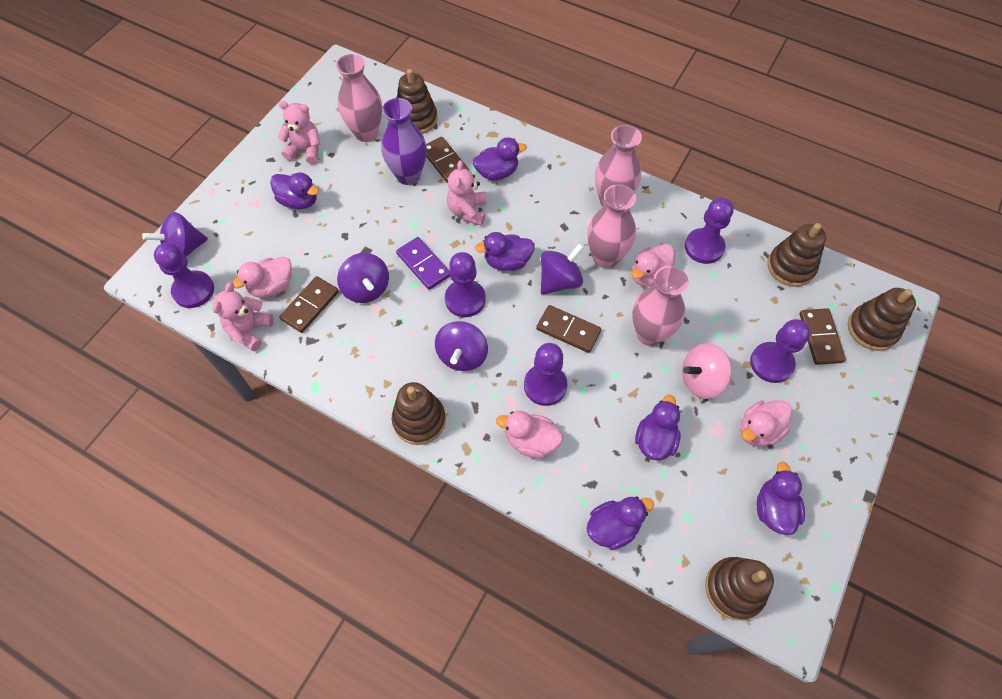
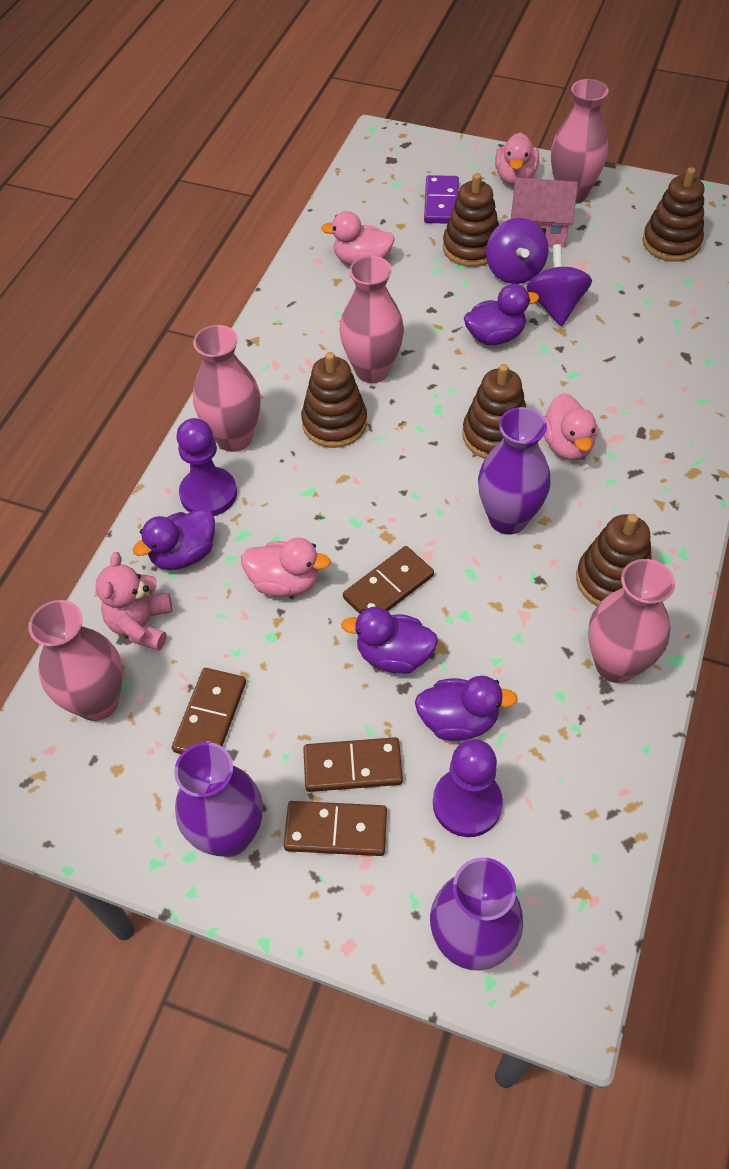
pink house: none = 0 -> [511,177,578,247] = 1
pink spinning top: [682,343,732,399] = 1 -> none = 0
pink teddy bear: [212,282,274,351] [278,101,320,164] [447,160,487,226] = 3 -> [95,552,172,651] = 1
pink vase: [336,54,382,142] [587,184,636,268] [595,125,642,207] [632,266,689,346] = 4 -> [28,600,123,721] [193,325,260,452] [340,256,404,383] [551,79,609,204] [588,559,675,683] = 5
purple duck: [270,172,319,209] [473,137,527,181] [475,232,535,271] [587,496,654,550] [635,395,681,461] [757,462,805,535] = 6 -> [133,508,215,570] [341,607,438,674] [415,676,518,741] [464,284,539,345] = 4
purple pawn: [154,243,214,308] [445,252,486,317] [524,343,567,406] [685,198,734,264] [750,319,811,383] = 5 -> [176,418,237,516] [433,739,503,837] = 2
purple spinning top: [142,212,208,257] [337,253,389,303] [435,321,488,371] [541,243,584,295] = 4 -> [486,218,549,284] [526,244,592,326] = 2
purple vase: [381,98,427,185] = 1 -> [174,742,263,857] [430,857,523,970] [478,407,550,535] = 3

